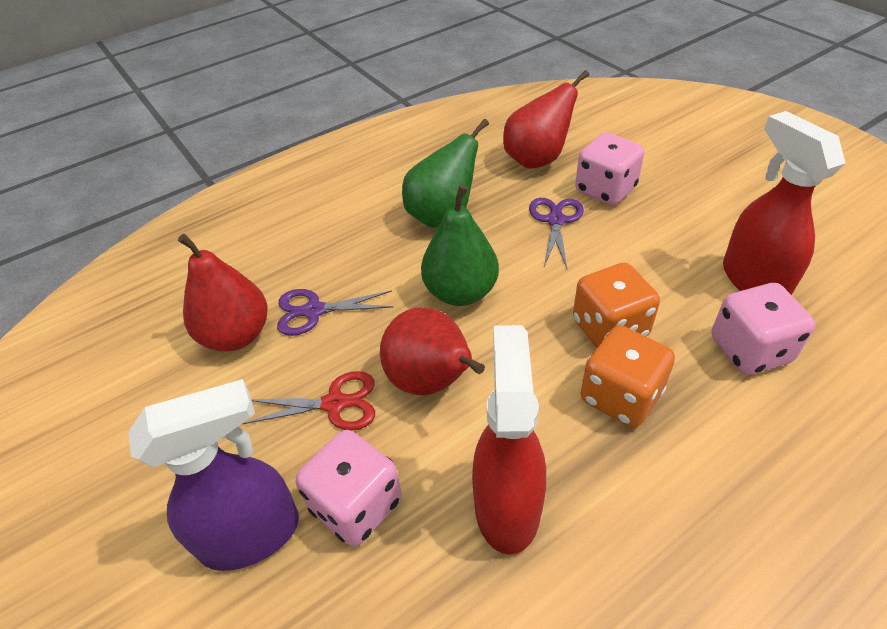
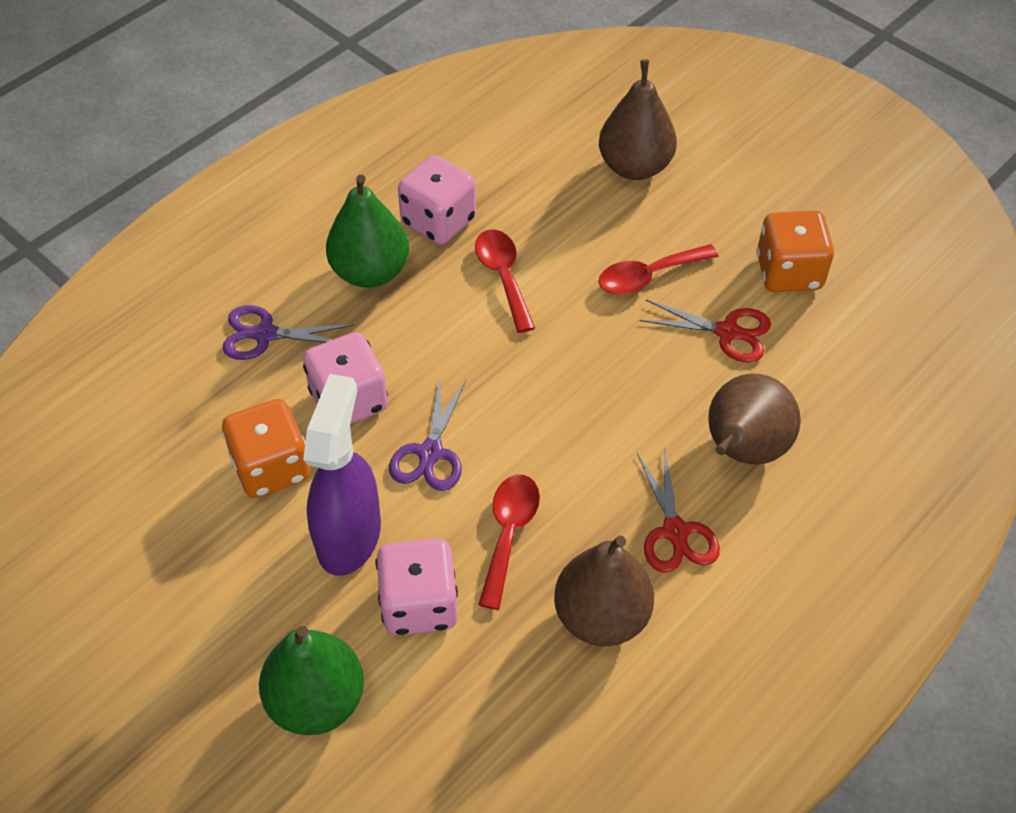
brown pear: none = 0 -> [554,535,654,646] [599,59,677,180] [708,373,801,465] = 3
red pear: [178,234,268,351] [380,307,485,395] [503,70,589,169] = 3 -> none = 0
red scissors: [242,371,375,431] = 1 -> [637,447,720,573] [639,300,771,362] = 2
red spoon: none = 0 -> [475,229,535,333] [478,475,540,610] [598,244,719,295] = 3
red spray bottle: [472,325,546,555] [723,111,845,295] = 2 -> none = 0

